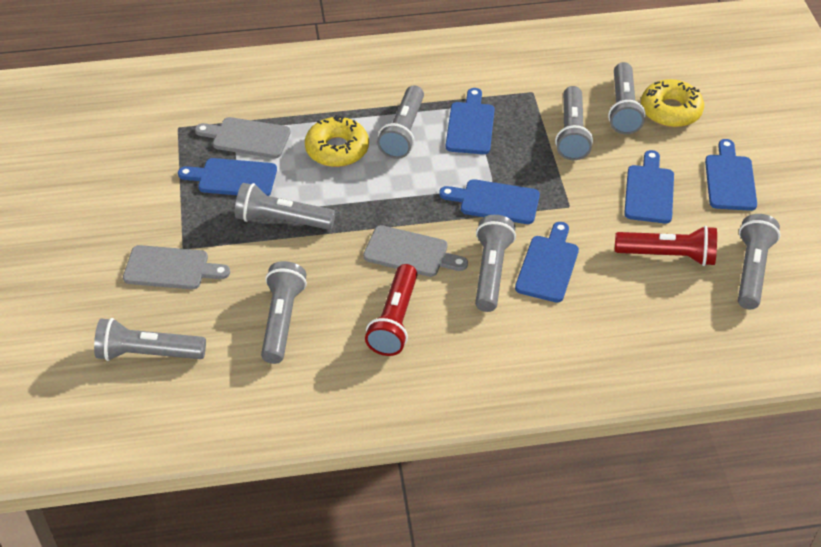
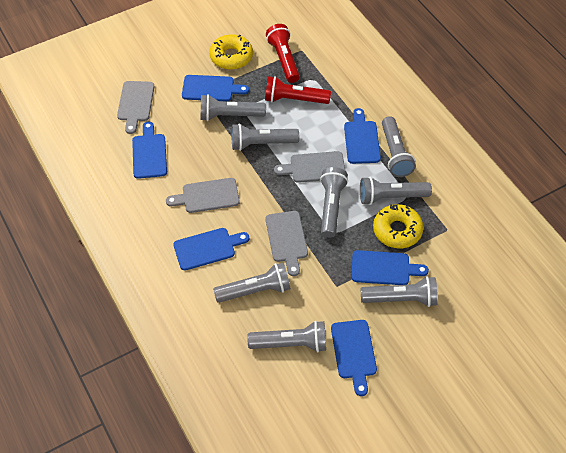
grey cutting board: [123,245,230,289] [195,117,291,158] [363,225,468,277] = 3 -> [117,81,154,134] [166,178,240,213] [265,211,308,276] [274,151,346,183] = 4

